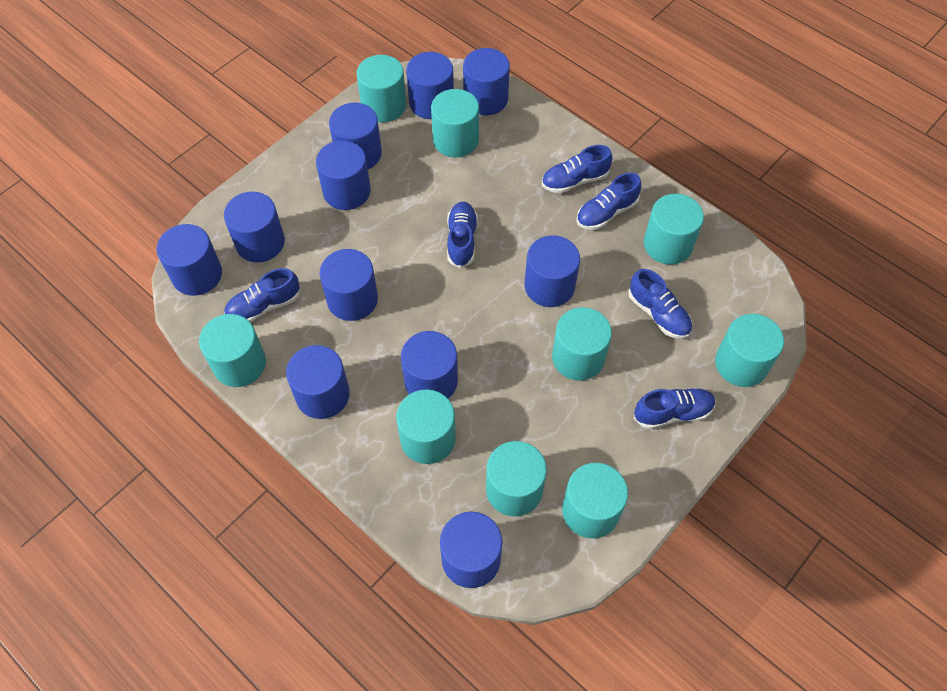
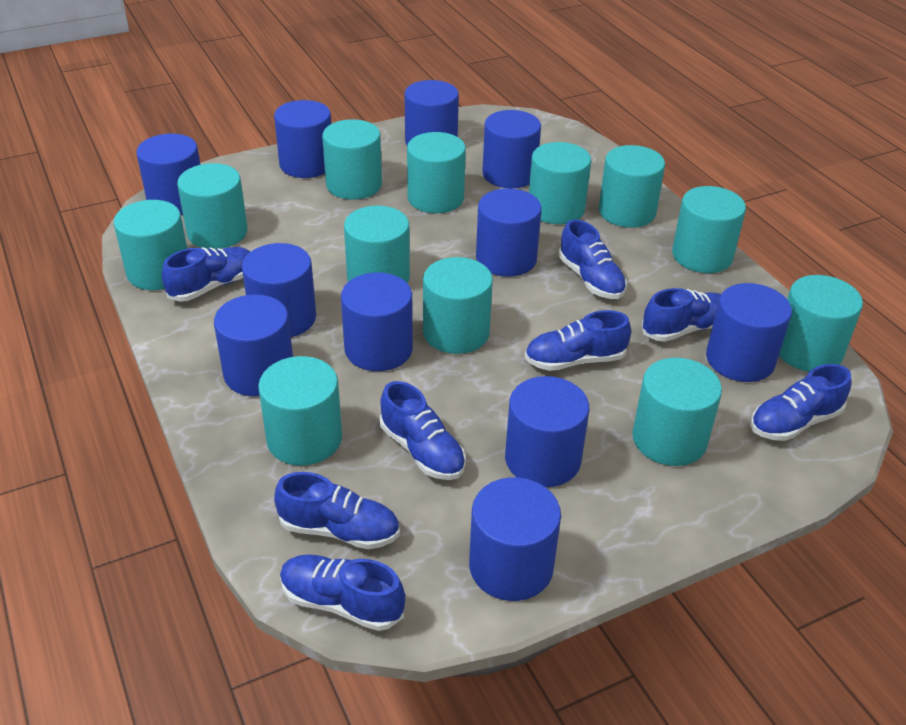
blue shoe: [224,268,300,322] [447,202,478,268] [542,145,612,193] [576,173,641,230] [628,269,692,339] [634,388,716,429] = 6 -> [162,247,250,302] [274,472,400,549] [280,554,405,631] [380,381,466,480] [525,310,631,371] [559,219,627,299] [642,288,721,342] [750,364,851,441] = 8
turquoise cylinder: [199,314,266,387] [357,55,406,122] [396,389,456,464] [431,89,479,157] [486,441,547,516] [552,307,612,381] [562,463,628,538] [644,194,704,265] [715,314,784,387] = 9 -> [114,200,187,290] [177,163,247,249] [258,356,342,466] [322,119,382,200] [344,206,410,283] [407,132,466,213] [423,257,493,354] [529,142,591,224] [599,145,665,228] [632,358,722,466] [672,186,746,273] [779,275,863,372] = 12

